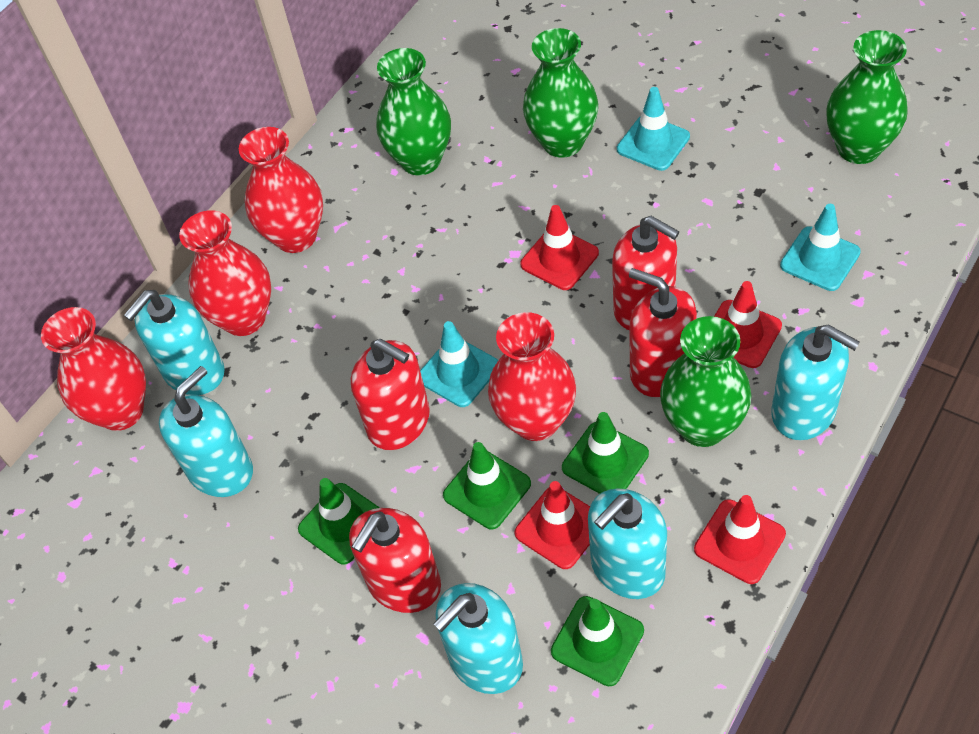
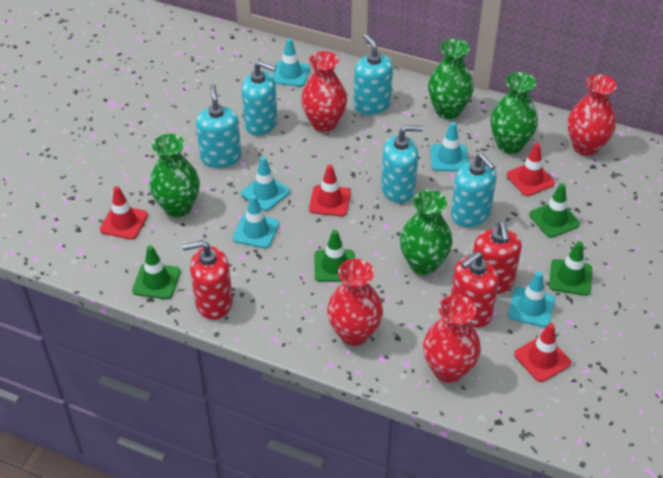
red soap dispenser: [349,508,441,613] [351,339,430,450] [612,216,680,330] [629,268,697,397] = 4 -> [182,241,233,320] [451,251,499,328] [473,222,522,294] = 3
turquoise traffic cone: [420,321,498,407] [617,87,690,171] [780,204,861,291] = 3 -> [233,195,279,249] [241,156,290,211] [272,38,310,86] [430,122,468,171] [508,271,555,327] = 5

